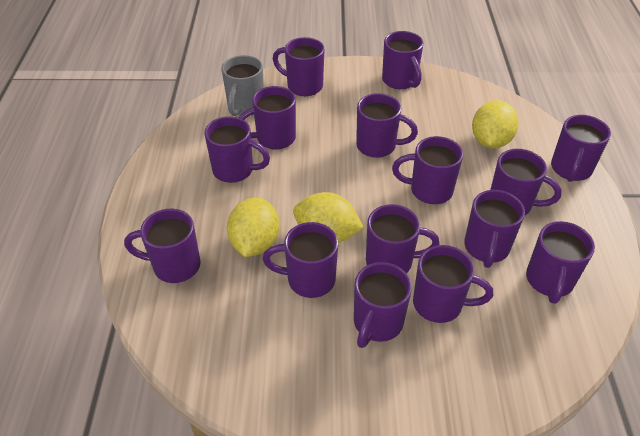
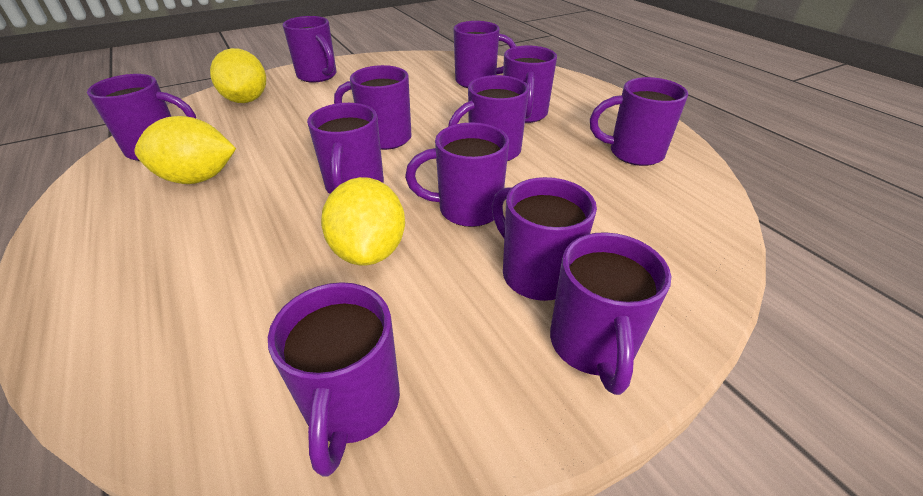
grey mug: [222,55,264,116] = 1 -> none = 0
purple mug: [124,209,201,283] [204,116,270,183] [239,86,296,150] [263,222,338,298] [273,37,324,96] [354,262,412,348] [356,93,418,158] [366,204,440,273] [382,31,423,89] [392,136,463,204] [413,245,493,323] [464,190,525,268] [490,149,562,215] [526,221,595,304] [551,115,611,182] = 15 -> [87,74,196,161] [268,282,400,477] [282,16,337,82] [307,103,384,194] [334,65,412,150] [405,122,509,227] [448,75,529,161] [453,21,517,88] [492,177,597,301] [503,46,557,123] [550,232,671,395] [590,77,688,166] = 12

